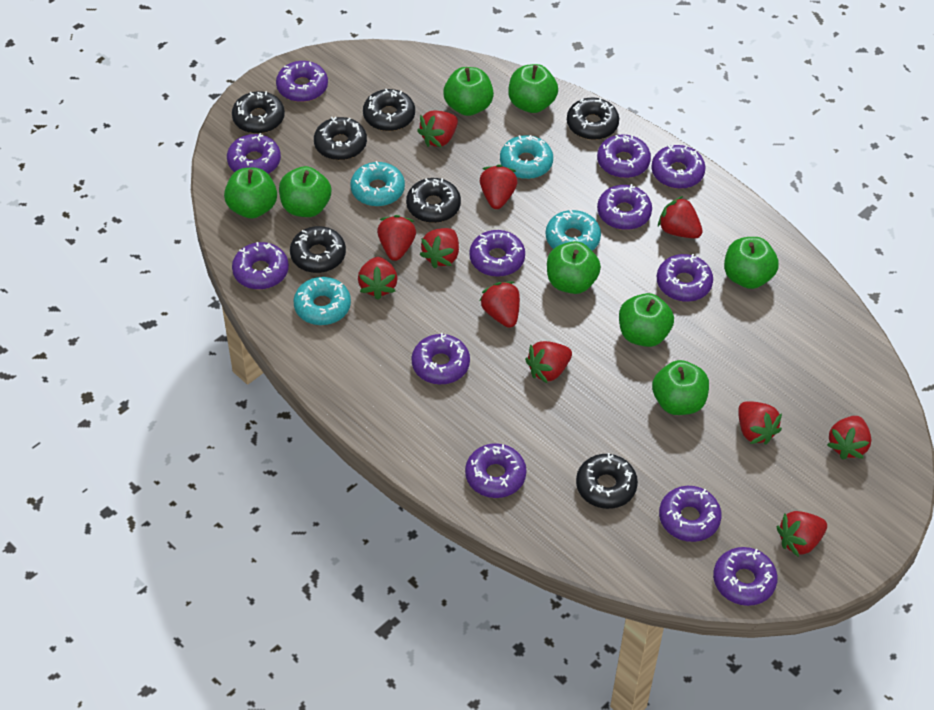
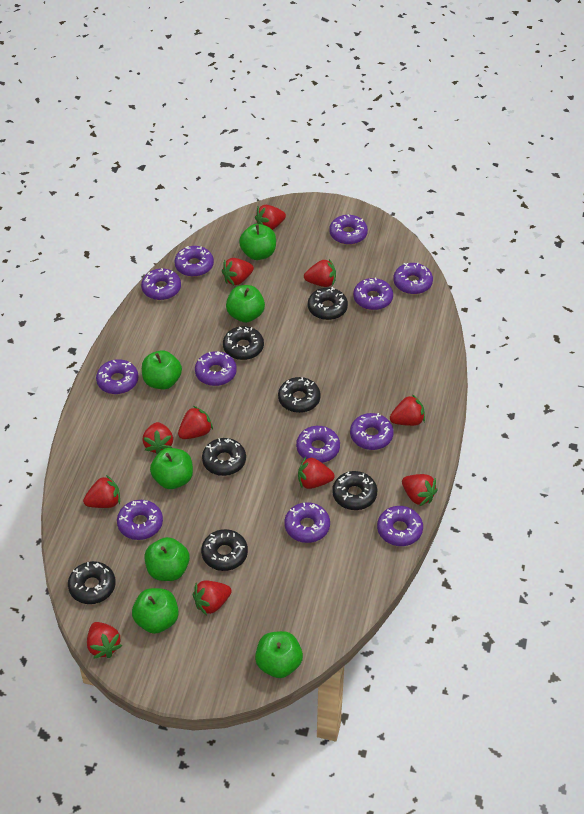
green apple: [224,168,277,219] [279,166,331,217] [443,67,494,116] [508,64,558,113] [547,241,601,294] [619,293,674,347] [652,360,709,415] [724,237,779,289] = 8 -> [132,588,179,634] [142,350,182,389] [144,537,190,581] [150,448,193,489] [226,285,265,323] [239,224,276,260] [255,631,303,678] = 7
turquoise donut: [294,277,351,325] [350,161,405,206] [500,135,553,179] [546,209,601,251] = 4 -> none = 0

